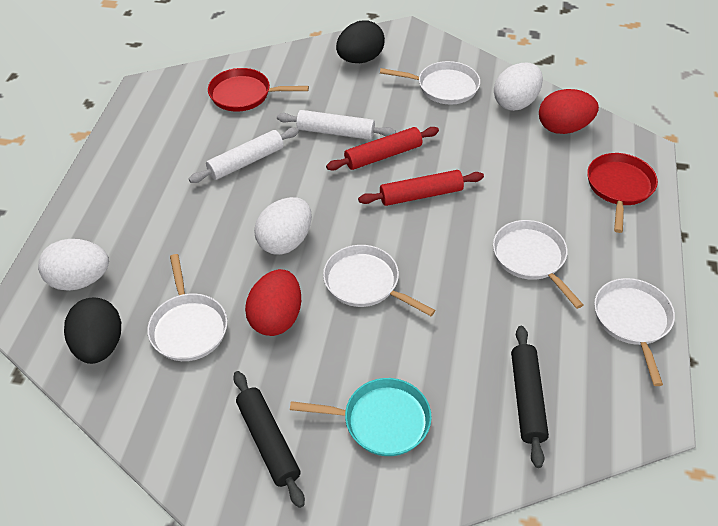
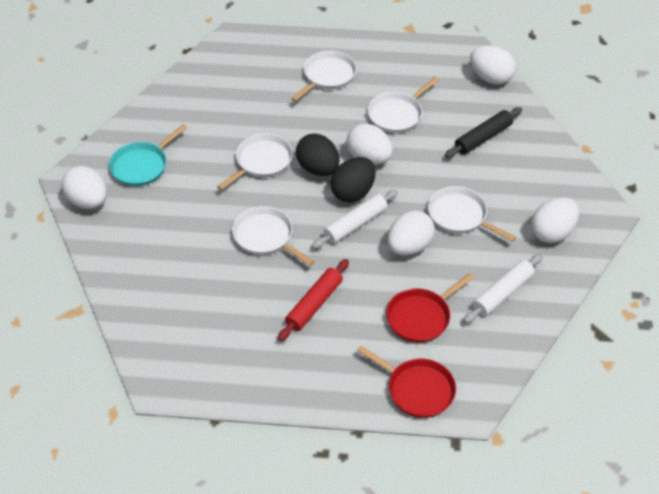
black rolling pin: [233,371,305,508] [511,326,549,468] = 2 -> [445,107,522,158] = 1
red egg: [245,269,301,336] [539,89,599,134] = 2 -> none = 0
red rolling pin: [326,127,439,171] [358,170,484,206] = 2 -> [278,259,349,341] = 1
white egg: [38,239,109,291] [254,197,312,255] [494,63,543,111] = 3 -> [62,166,107,209] [347,123,393,165] [388,211,435,255] [470,45,516,85] [531,197,579,243] = 5

